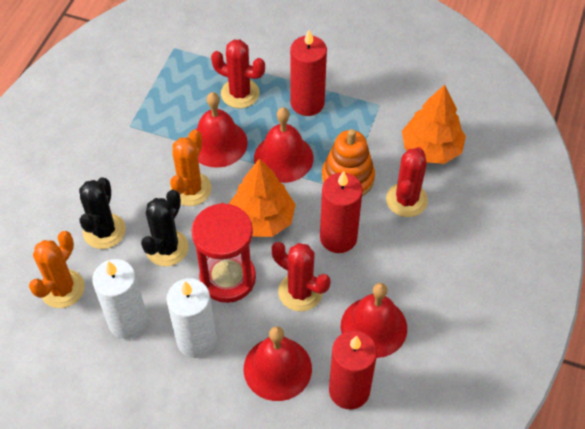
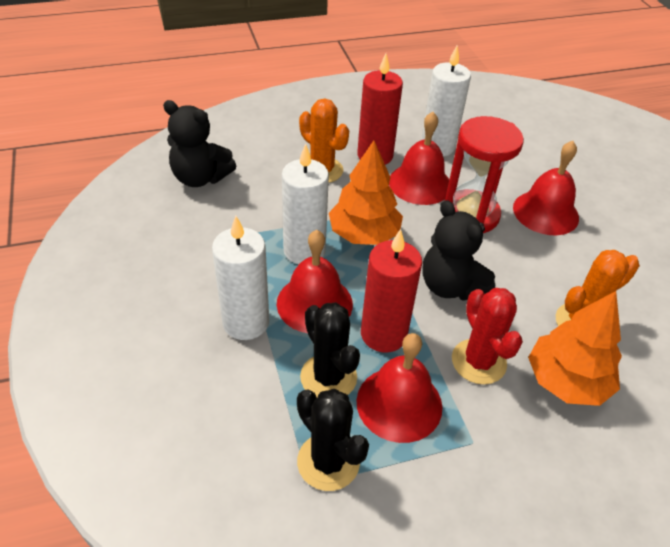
black teddy bear: none = 0 -> [163,100,236,187] [422,200,495,301] = 2
orange stacking toy: [322,129,375,196] = 1 -> none = 0
red cactus: [211,40,265,108] [272,242,330,311] [386,147,428,217] = 3 -> [452,288,523,385] = 1
red candle: [290,30,327,116] [320,171,363,253] [329,331,377,409] = 3 -> [357,54,403,165] [361,229,422,353] = 2
white candle: [92,259,148,339] [166,278,217,358] = 2 -> [212,216,269,340] [282,144,329,264] [421,46,471,156] = 3

